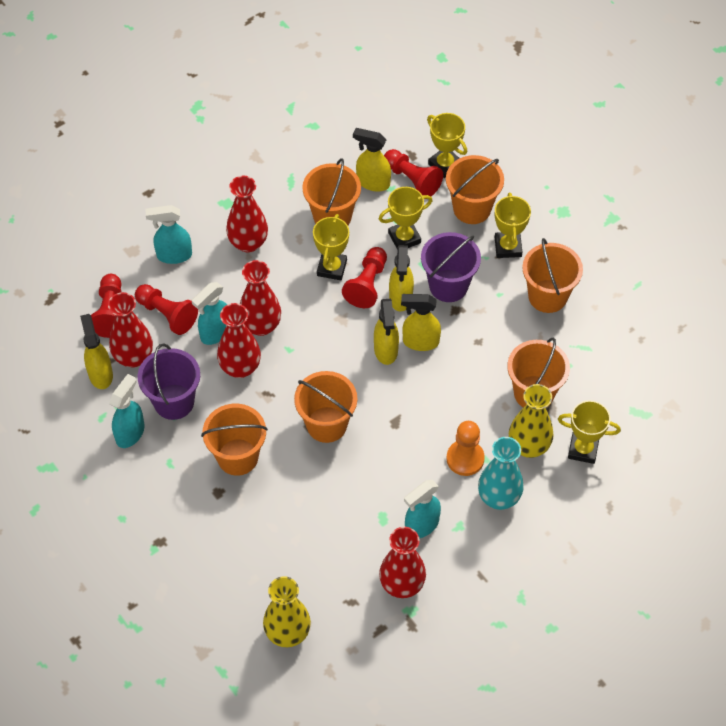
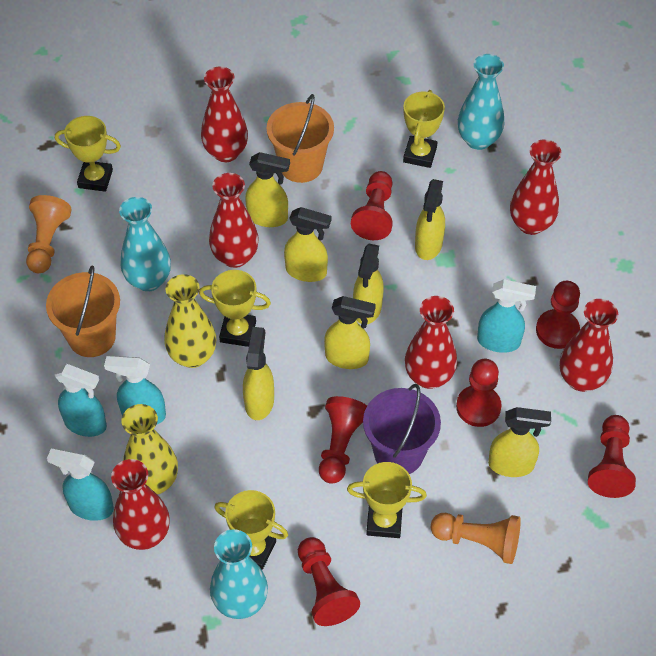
orange bucket: [201,404,268,476] [294,371,357,443] [302,158,361,225] [446,155,504,224] [507,338,570,408] [522,238,583,313] = 6 -> [46,266,120,357] [267,94,334,183] = 2
orange pawn: [447,421,485,476] = 1 -> [26,195,72,273] [431,513,521,564] = 2
purple bucket: [138,343,200,420] [421,232,481,302] = 2 -> [363,384,441,474] = 1
red pawn: [91,274,122,338] [135,284,198,335] [342,247,387,308] [384,149,443,197] = 4 -> [298,537,360,626] [319,396,367,484] [351,171,393,240] [456,359,502,427] [536,281,580,349] [588,415,636,498] = 6
red vase: [108,292,153,367] [217,303,261,378] [226,176,268,253] [240,260,281,336] [379,527,426,598] = 5 -> [111,459,170,550] [201,66,248,162] [209,173,259,268] [405,296,457,389] [510,139,562,235] [560,299,618,392] = 6
turquoise vase: [478,437,524,510] = 1 -> [119,197,171,292] [210,529,268,619] [458,54,504,150] = 3
yellow spray bottle: [80,314,113,389] [353,128,391,191] [374,299,399,365] [389,245,414,311] [401,294,441,351] = 5 -> [243,327,274,420] [245,152,290,227] [284,207,331,282] [324,296,376,369] [353,244,384,324] [415,179,445,260] [488,407,551,477] = 7

